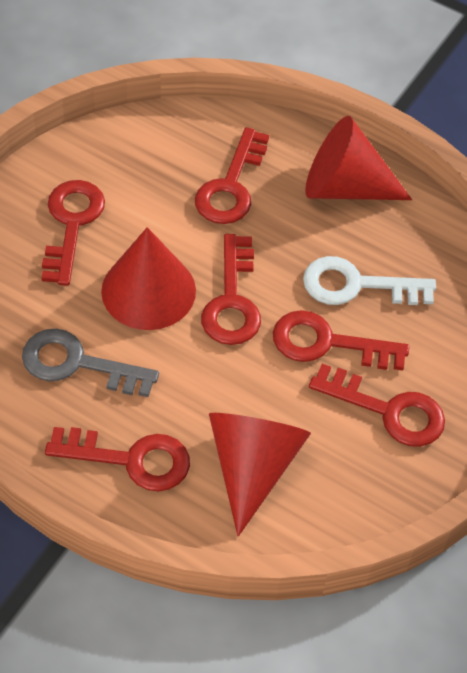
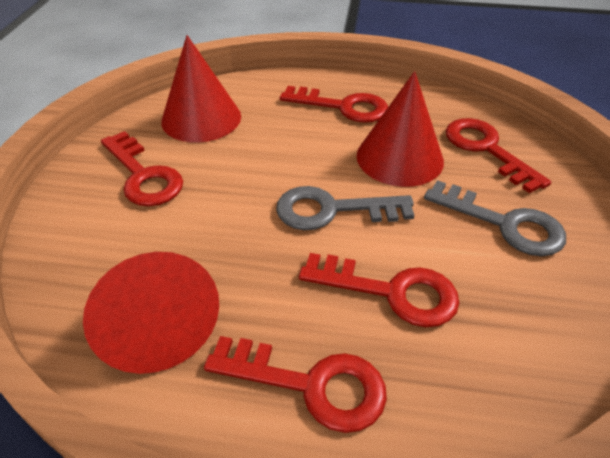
grey key: [22,329,159,397] = 1 -> [276,186,415,230] [424,180,566,256] = 2
red key: [41,180,105,286] [45,427,190,492] [195,127,269,224] [201,234,261,345] [273,310,409,370] [309,364,445,447] = 6 -> [101,131,183,206] [204,336,387,433] [280,86,388,123] [299,253,459,327] [446,118,551,193] = 5
white key: [303,256,436,305] = 1 -> none = 0

